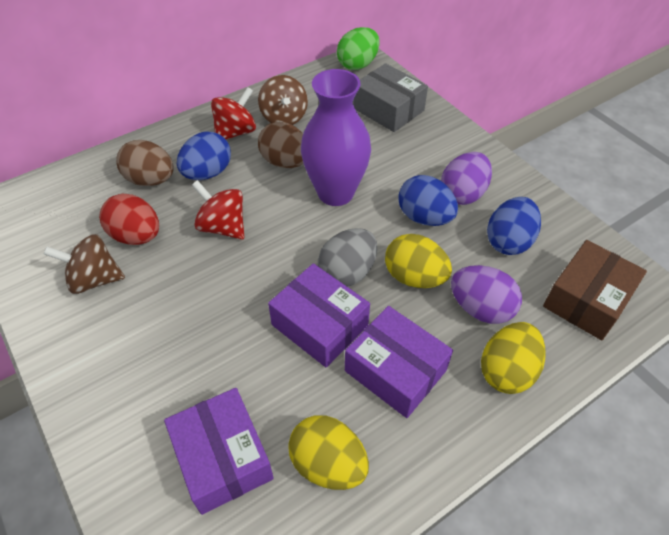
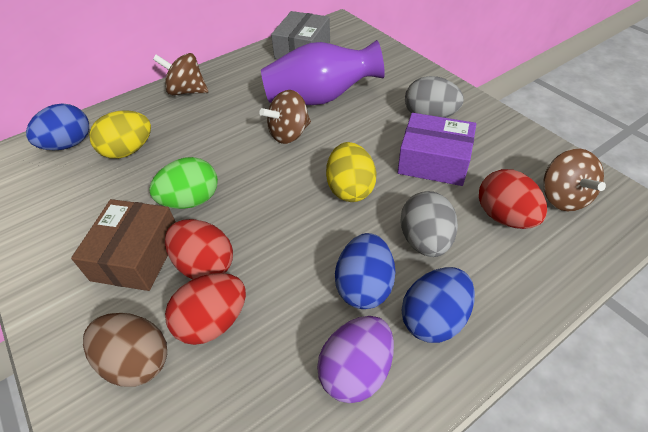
brown egg: [116,140,174,186] [258,122,304,168] = 2 -> [83,313,167,387] = 1
brown spinning top: [44,234,125,294] [258,75,308,125] = 2 -> [153,53,208,95] [259,90,311,144] [543,149,606,211] = 3
grey egg: [318,228,377,287] = 1 -> [400,191,458,257] [405,76,464,118] = 2
purple box: [164,388,274,515] [268,263,370,368] [345,306,453,418] = 3 -> [398,113,476,186] = 1
purple egg: [441,152,492,205] [451,265,522,324] = 2 -> [317,316,394,403] = 1
red egg: [99,194,159,245] = 1 -> [165,219,233,279] [165,273,246,345] [479,169,547,229] = 3
red spinning top: [192,180,244,240] [211,87,256,140] = 2 -> none = 0
yellow egg: [288,415,369,490] [385,234,452,288] [481,322,545,394] = 3 -> [89,110,151,159] [326,142,377,202] = 2

